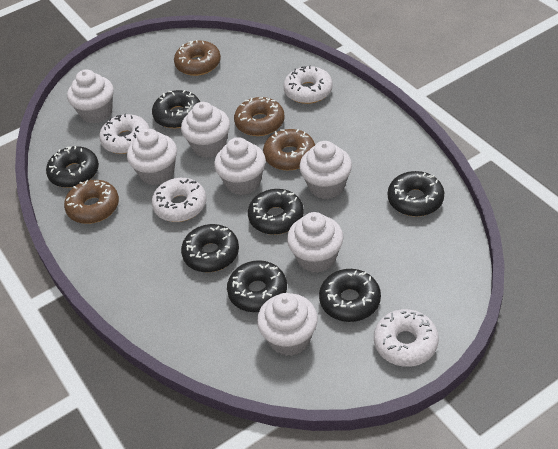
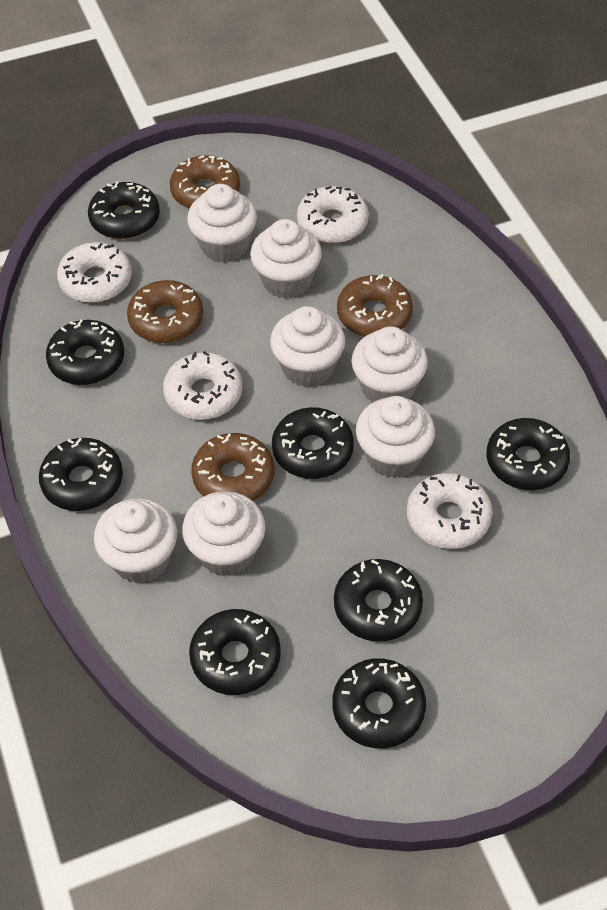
black donut: [46,146,99,188] [152,90,200,128] [181,224,239,272] [227,260,287,312] [248,189,304,235] [319,269,381,322] [388,171,444,217] = 7 -> [39,438,123,511] [46,320,124,385] [88,181,160,239] [189,609,281,695] [272,407,354,479] [332,658,426,748] [334,559,423,642] [487,418,570,490] = 8

